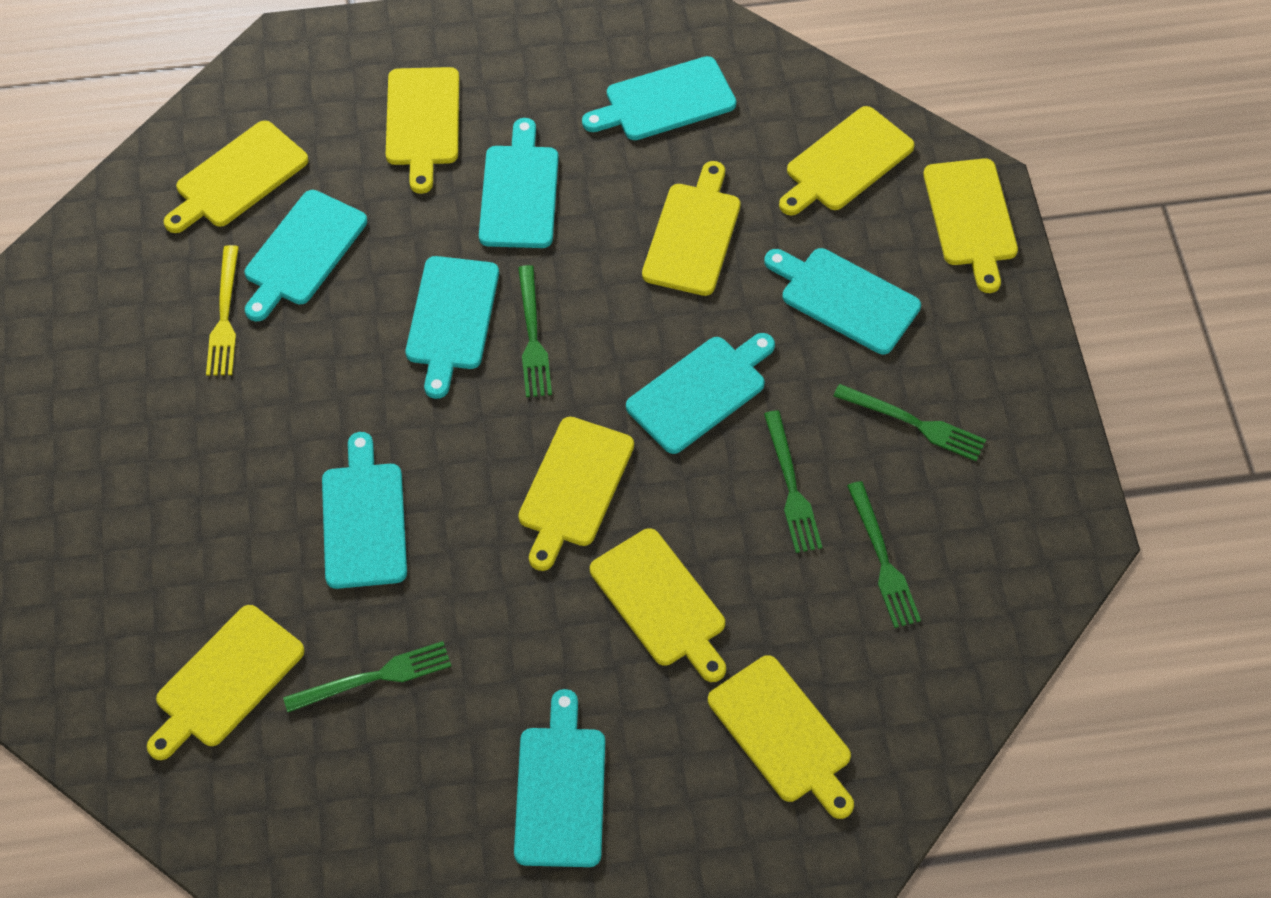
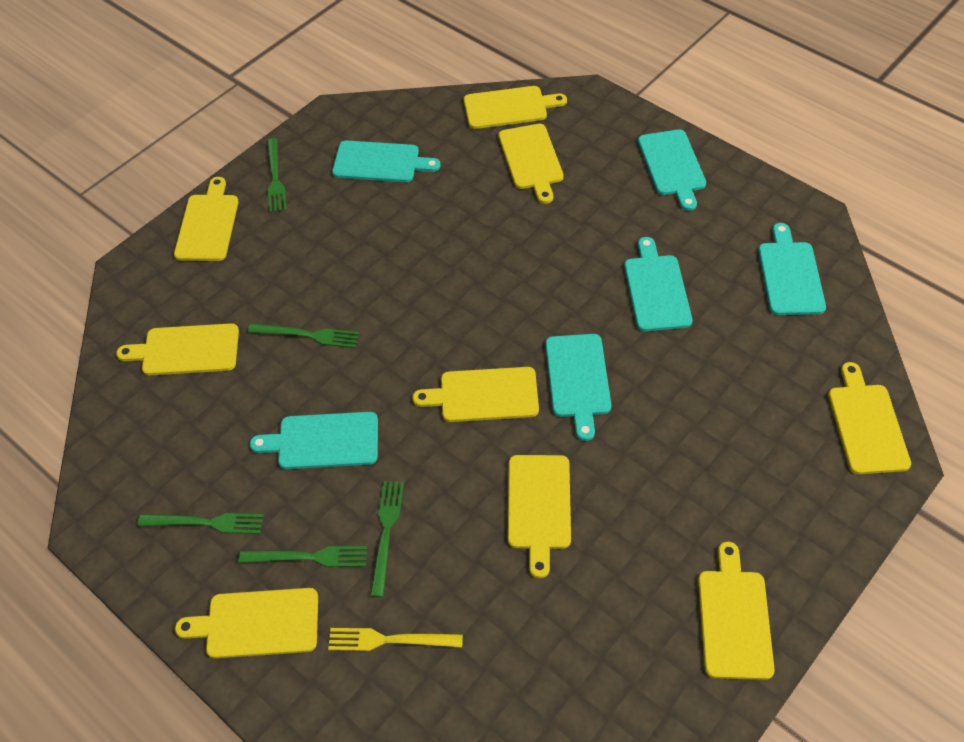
turquoise cutting board: [244,190,367,321] [322,432,407,589] [406,256,499,399] [479,118,559,248] [514,689,605,867] [582,56,736,140] [626,333,775,454] [764,248,921,354] = 8 -> [250,412,378,469] [332,140,441,182] [545,334,611,441] [624,237,692,331] [638,129,706,211] [758,223,826,315] = 6

